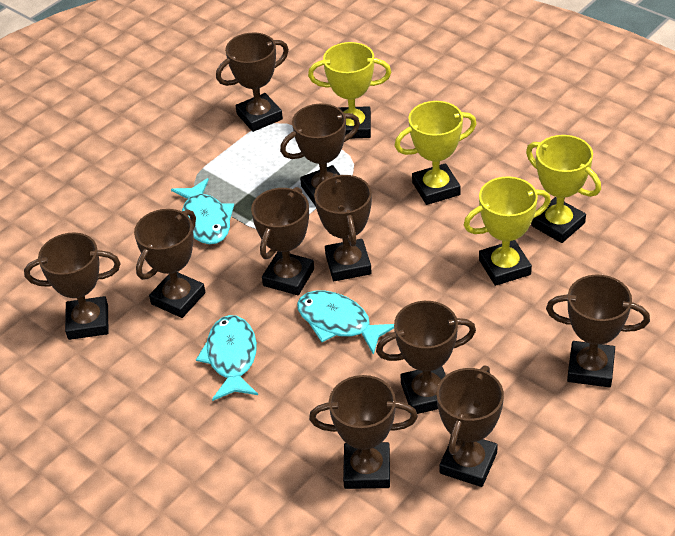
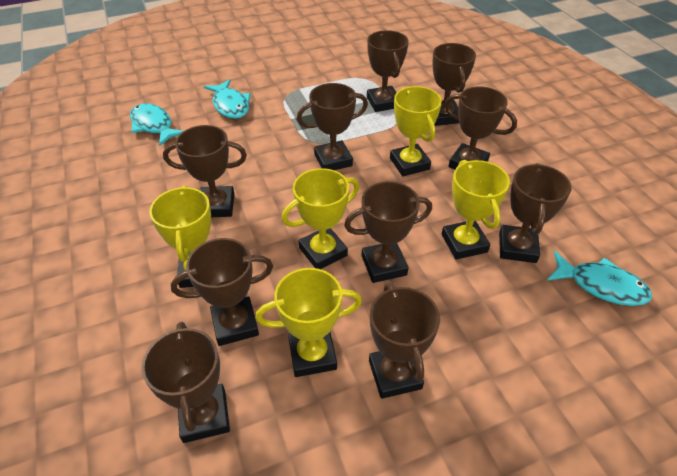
yellow trophy: [308,42,391,139] [395,101,477,205] [464,176,551,286] [526,135,601,243] = 4 -> [150,185,211,288] [256,268,362,377] [282,168,359,269] [390,86,442,176] [442,160,510,259] = 5

